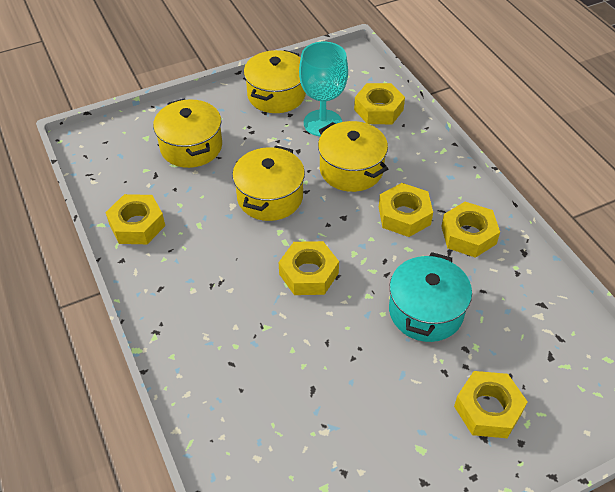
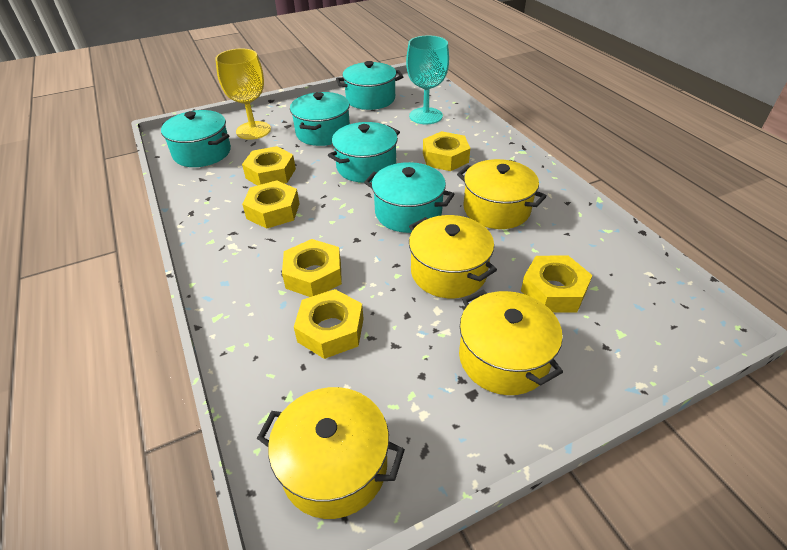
turquoise pot: [389,252,472,342] = 1 -> [161,110,231,167] [290,92,350,146] [328,122,400,183] [336,61,403,110] [364,162,455,233] = 5
yellow goblet: none = 0 -> [215,49,271,140] = 1

